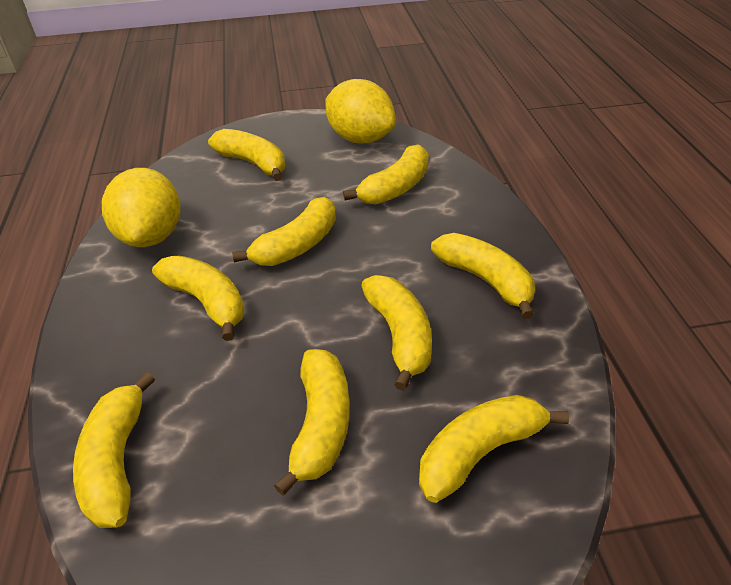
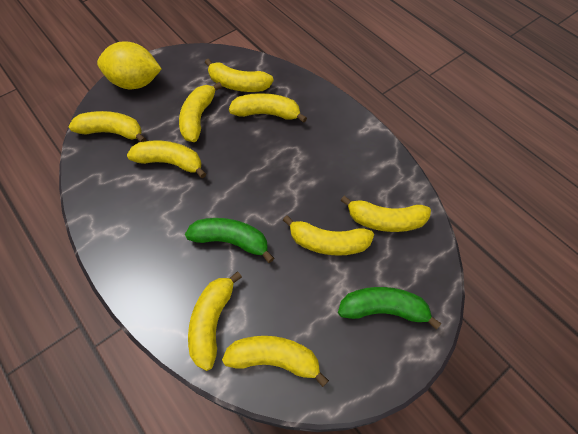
green banana: none = 0 -> [185,218,274,263] [338,287,441,330] = 2
yellow lemon: [102,168,180,247] [325,79,396,143] = 2 -> [97,41,162,89] = 1

